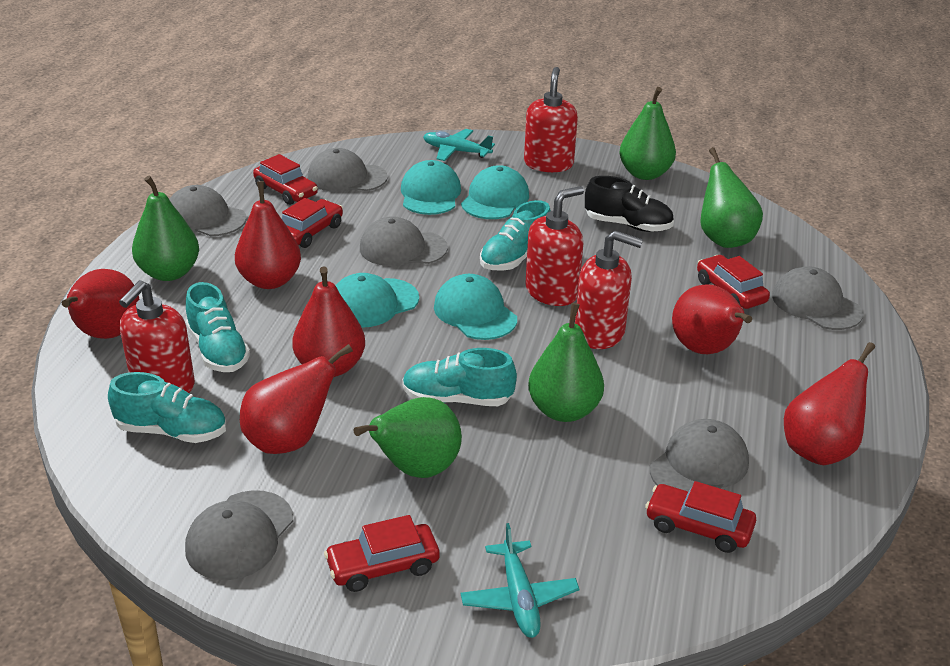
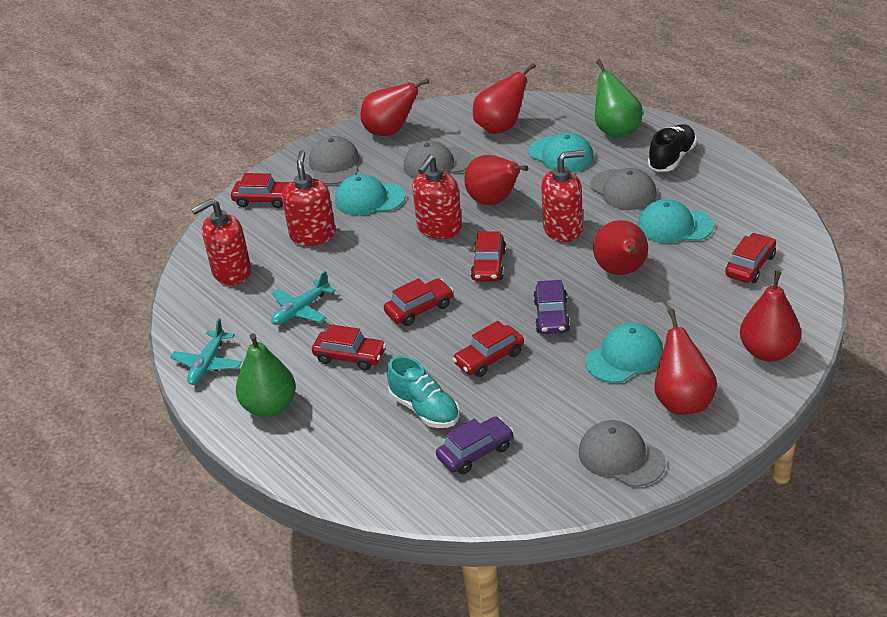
green pear: [132,176,199,281] [354,397,462,478] [528,303,604,422] [619,87,676,180] [700,147,763,248] = 5 -> [236,333,296,417] [595,59,643,138] = 2
grey cap: [169,185,246,236] [185,490,293,580] [308,148,388,192] [360,216,448,266] [650,419,749,491] [772,266,863,330] = 6 -> [309,136,359,185] [404,140,472,179] [579,420,666,487] [590,168,657,210] = 4
purple car: none = 0 -> [436,416,514,474] [533,280,570,334] = 2
red car: [253,154,318,205] [282,198,343,248] [324,515,440,592] [645,481,756,553] [697,255,770,309] = 5 -> [231,173,290,208] [312,324,386,370] [384,278,453,326] [453,321,524,377] [471,231,506,281] [725,233,776,283] = 6
turquoise shoe: [108,372,226,443] [186,282,250,372] [402,348,517,406] [480,200,551,271] = 4 -> [387,355,460,428] = 1

